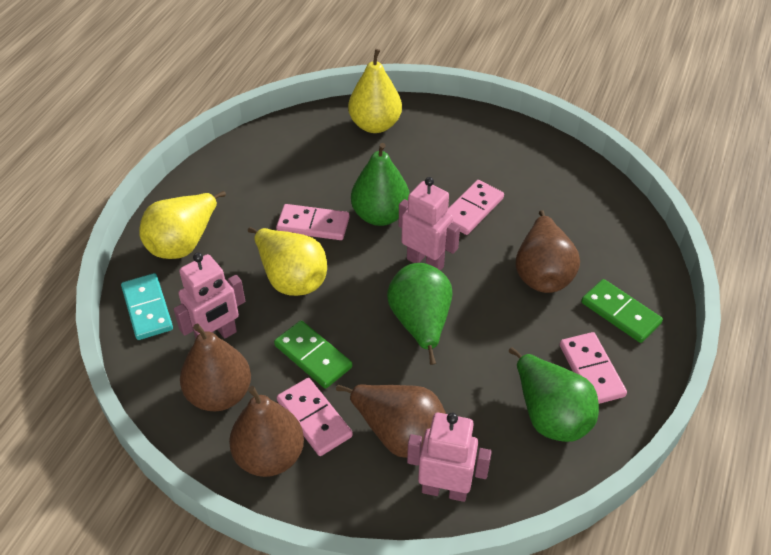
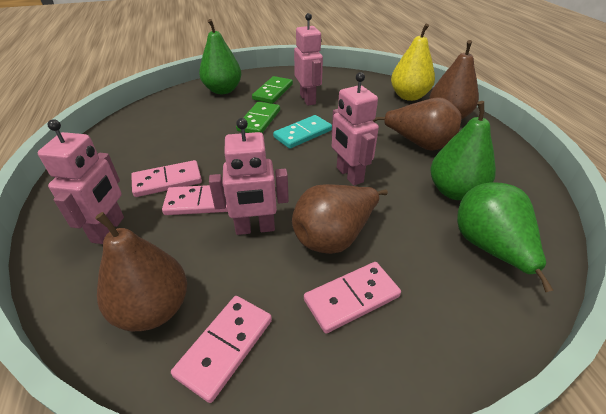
pink robot: [174,252,245,339] [399,177,460,271] [407,413,492,502] = 3 -> [38,119,124,244] [209,118,289,235] [294,13,323,106] [332,72,379,186] = 4
yellow pear: [139,191,226,259] [248,227,327,296] [348,49,402,133] = 3 -> [391,24,435,101] = 1

